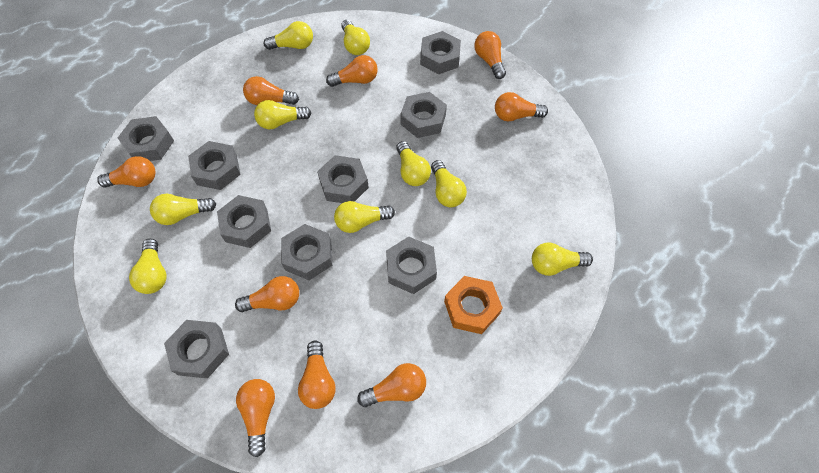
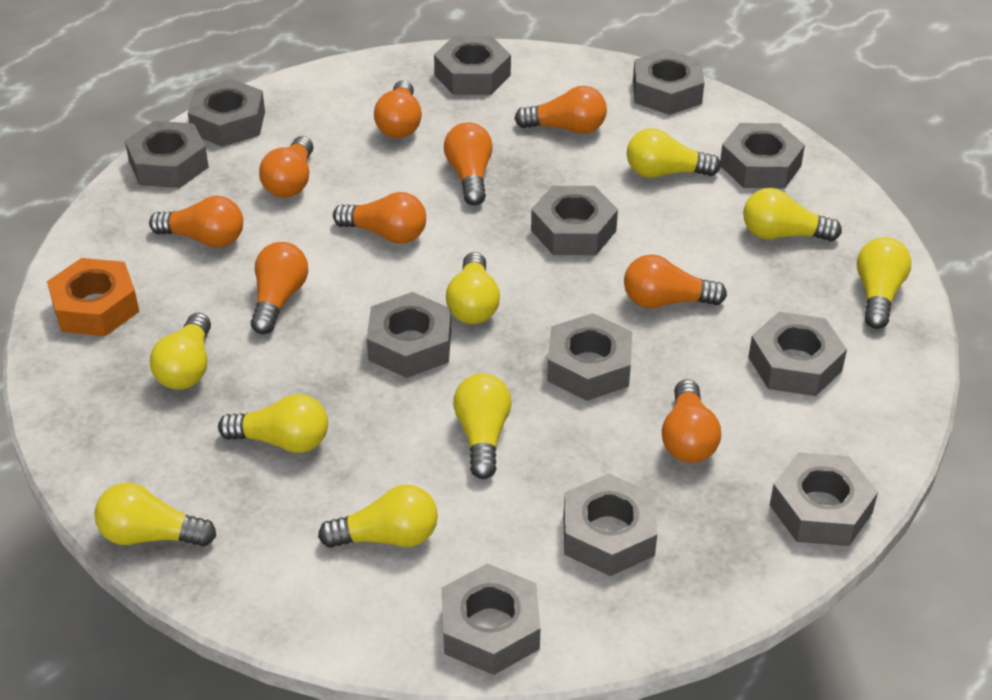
grey nut: [118,116,174,161] [164,320,229,378] [188,141,241,190] [217,195,271,248] [281,224,332,280] [317,155,369,203] [386,237,437,294] [400,92,447,138] [420,31,461,74] = 9 -> [125,121,209,188] [188,79,265,147] [367,292,451,378] [434,36,511,95] [441,564,541,675] [531,186,618,255] [547,313,632,401] [564,473,657,576] [633,49,704,115] [720,123,805,188] [749,312,847,396] [770,452,878,546] = 12

